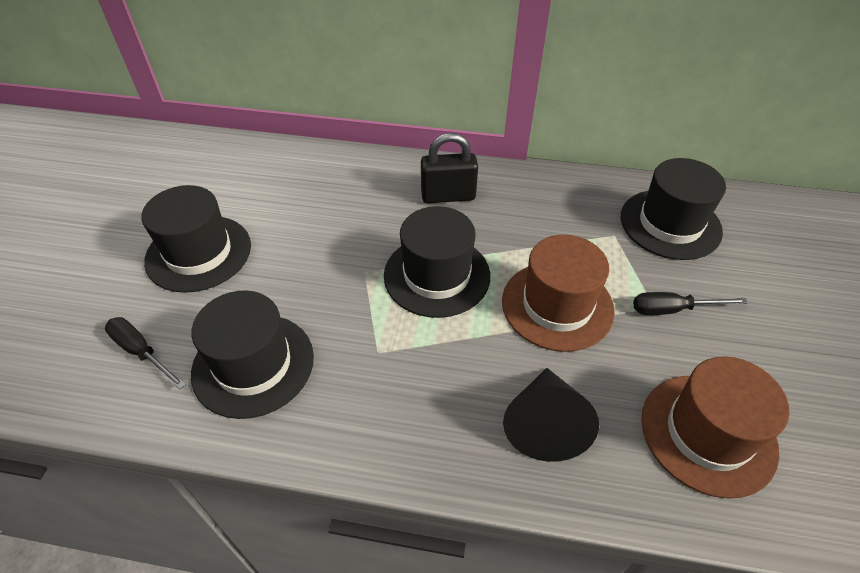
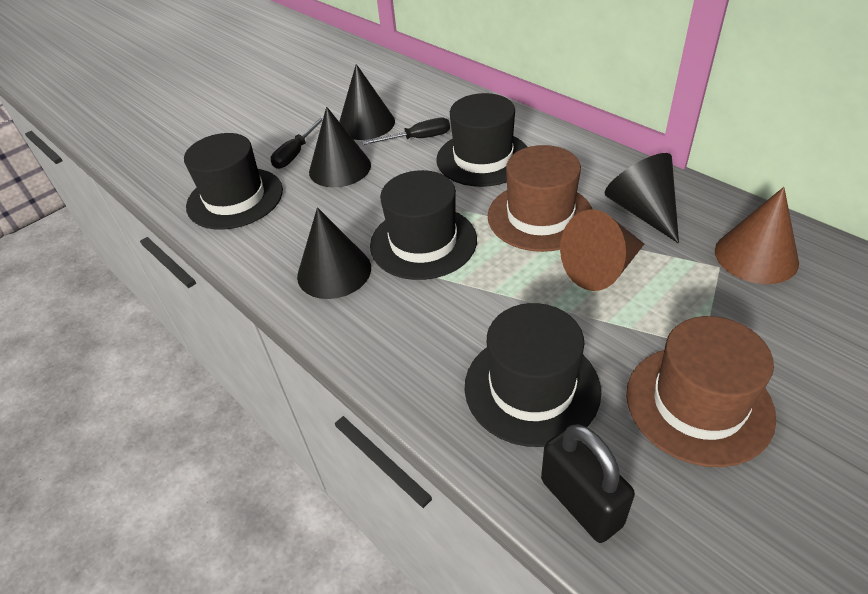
black cone: [503,368,599,462] = 1 -> [297,207,371,299] [309,107,371,187] [339,64,395,140] [604,153,679,243] = 4
brown cone: none = 0 -> [560,209,644,291] [715,187,799,284] = 2

